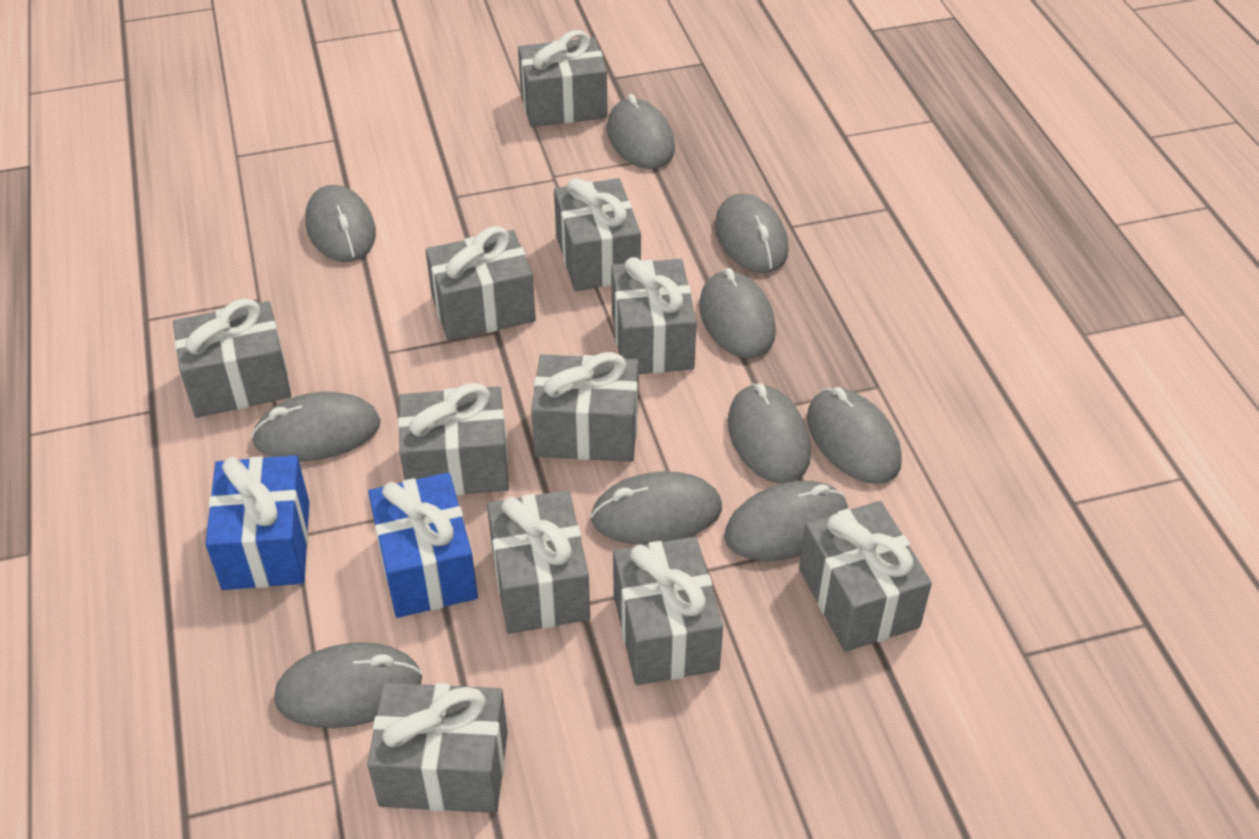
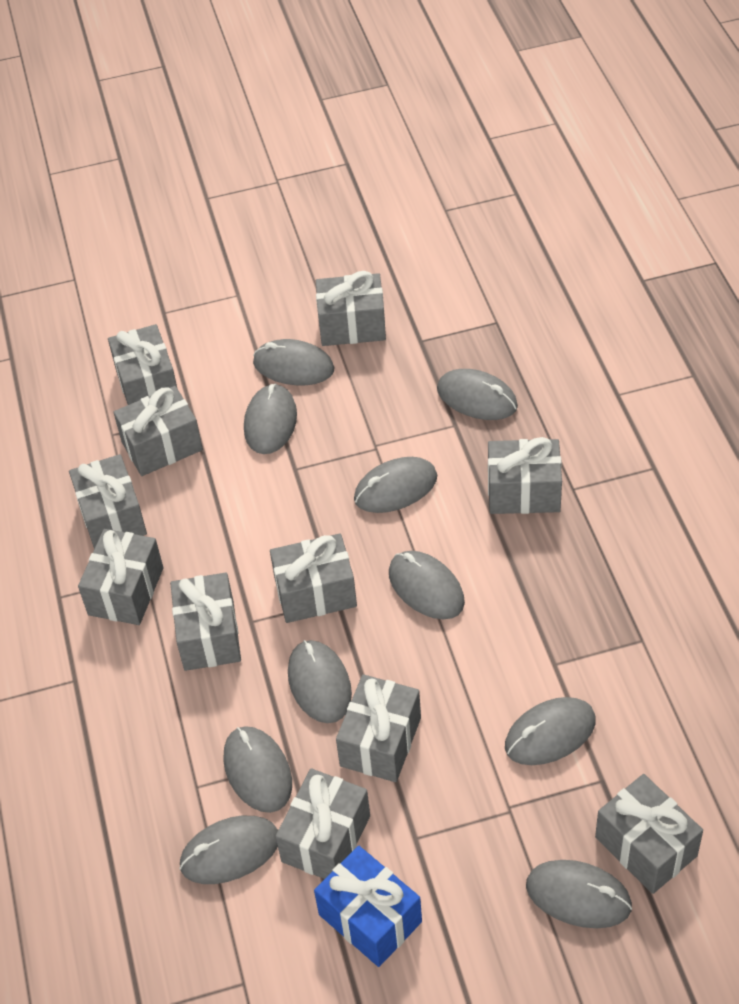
blue gift: [205,455,310,590] [368,473,478,618] = 2 -> [314,846,422,967] = 1

